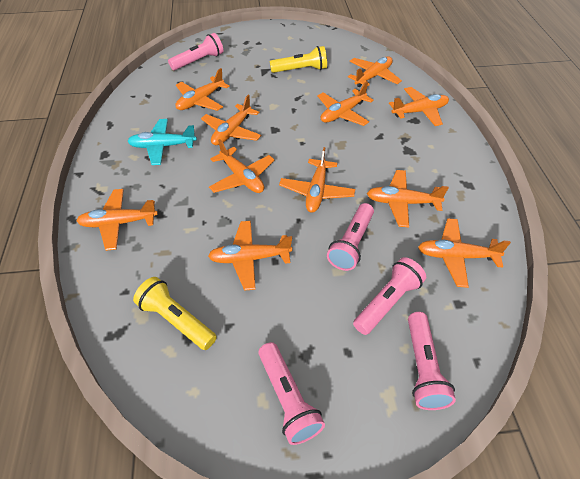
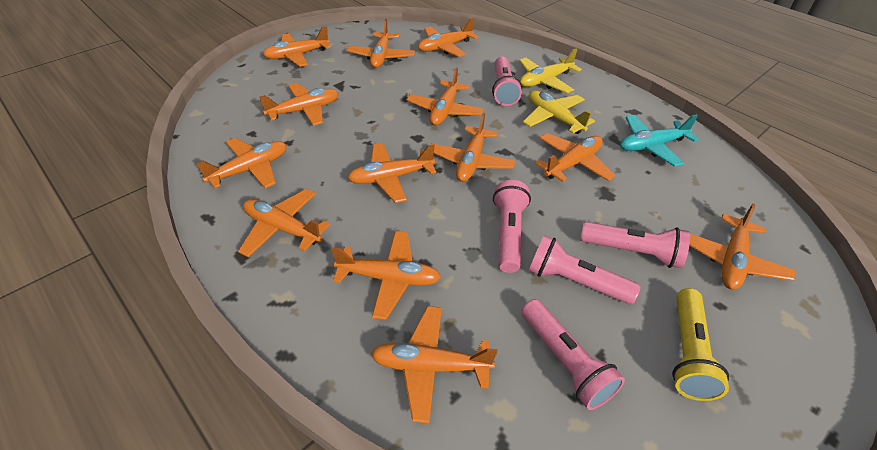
orange plane: [77,189,158,251] [176,68,230,111] [201,95,261,145] [208,221,292,291] [209,139,275,193] [279,147,355,212] [317,82,374,126] [348,56,402,87] [367,170,449,227] [389,87,449,126] [418,218,511,288] = 11 -> [196,138,287,188] [238,189,330,257] [259,83,339,126] [263,26,331,67] [331,231,441,320] [346,19,415,68] [348,143,436,203] [371,306,497,423] [407,67,484,126] [418,18,478,57] [431,113,516,182] [535,133,616,182] [689,203,795,290] = 13
yellow flashlight: [133,277,217,350] [270,46,327,73] = 2 -> [672,288,729,401] = 1
yellow plane: none = 0 -> [519,48,582,93] [523,90,595,134] = 2

